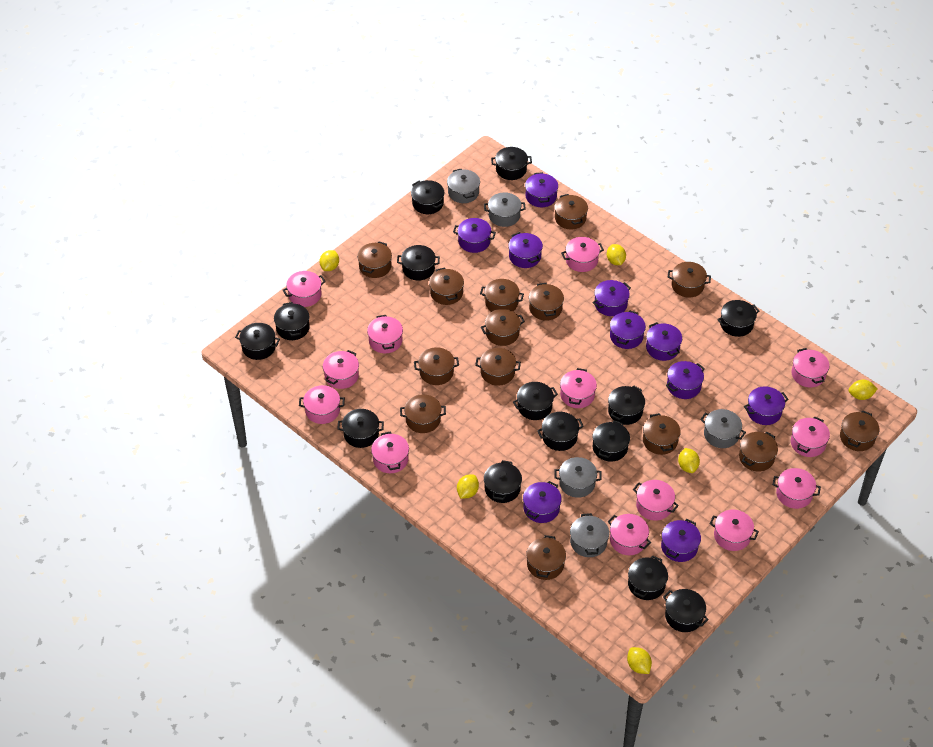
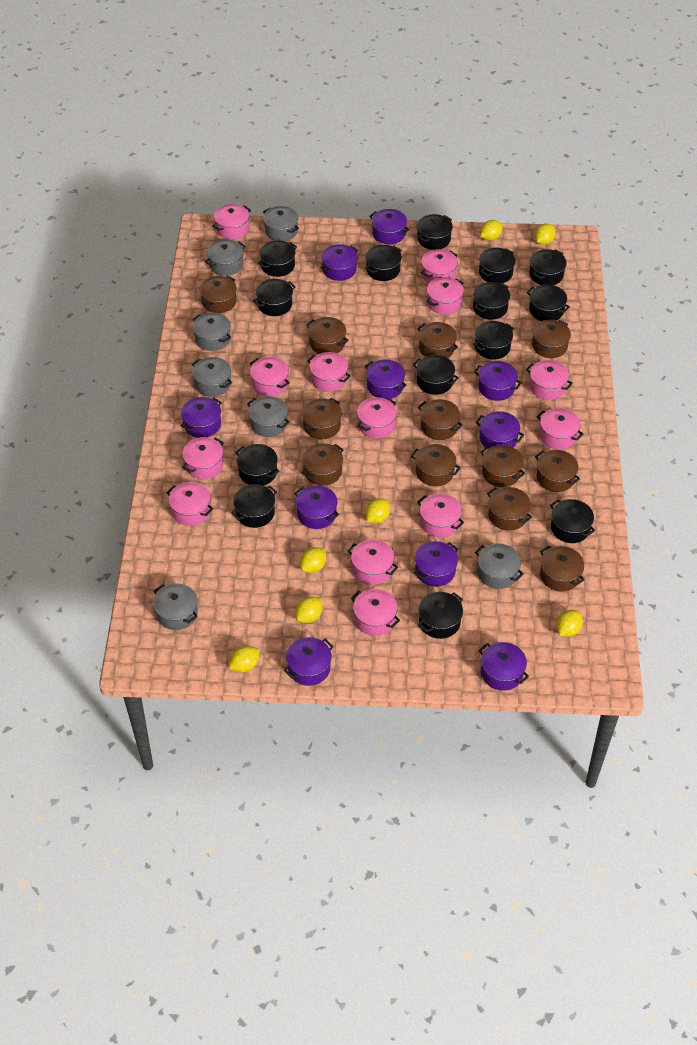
brown pot: [357,241,392,278] [400,394,446,433] [414,347,459,385] [429,267,464,305] [475,348,521,386] [480,279,524,312] [481,309,525,346] [526,535,566,580] [529,283,564,321] [554,194,588,229] [643,413,681,455] [668,262,711,298] [739,432,778,471] [840,411,879,451] = 14 -> [199,276,237,313] [302,398,342,439] [302,443,344,486] [306,317,349,354] [411,444,461,486] [417,322,458,358] [418,399,463,440] [481,445,525,487] [487,487,532,531] [532,320,571,358] [535,450,580,492] [540,546,585,592] = 12
grey pot: [447,169,480,203] [484,193,526,227] [554,457,602,498] [570,513,609,557] [700,409,746,448] = 5 -> [153,583,198,630] [192,357,232,397] [193,312,231,351] [205,239,245,276] [247,396,290,437] [263,206,299,241] [475,544,524,589] = 7
yellow lemon: [320,250,339,271] [457,475,479,498] [607,244,626,265] [627,647,652,674] [678,448,700,473] [848,380,877,400] = 6 -> [229,646,260,672] [296,596,322,623] [300,547,326,573] [365,498,390,524] [480,220,503,241] [534,224,556,245] [556,610,583,637] = 7

